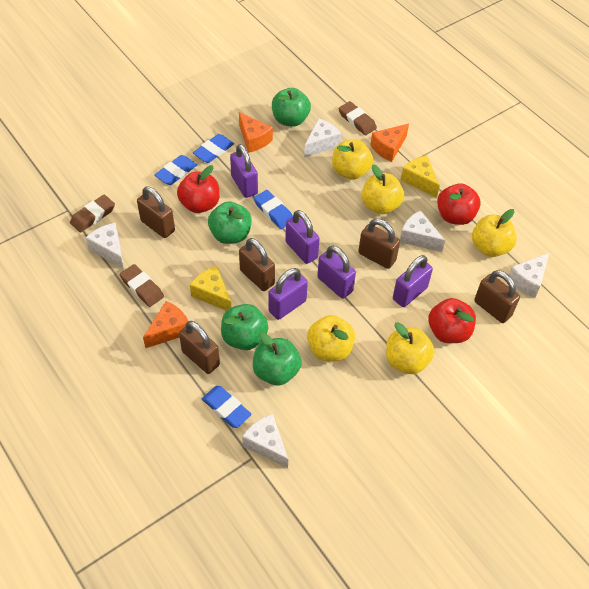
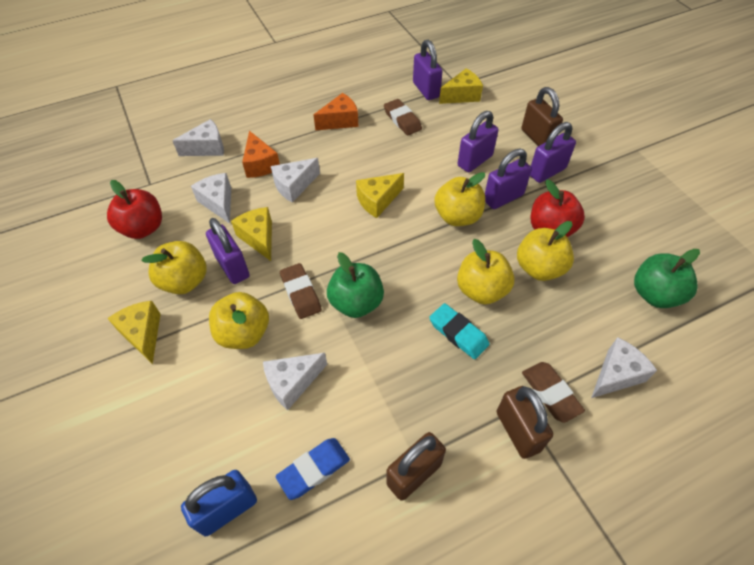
blue eraser: [155,155,197,185] [193,134,234,163] [202,386,252,428] [254,190,293,229] = 4 -> [275,438,350,500] = 1
blue padlock: none = 0 -> [181,470,257,536] = 1
brown padlock: [137,186,175,238] [179,321,220,374] [239,238,275,291] [358,219,400,269] [474,270,520,323] = 5 -> [386,432,446,501] [497,386,553,459] [521,87,563,146] = 3
green apple: [208,202,252,244] [221,304,268,350] [253,332,301,386] [272,88,311,127] = 4 -> [327,252,384,318] [634,249,700,308] = 2
orange cheese: [143,301,188,348] [239,112,273,153] [370,124,409,162] = 3 -> [242,131,280,178] [314,93,359,131] = 2
red apple: [177,165,220,213] [428,298,476,343] [437,183,481,225] = 3 -> [107,180,162,239] [531,179,585,237] = 2
turquoise eraser: none = 0 -> [429,303,490,359] = 1
yellow cheese: [190,266,231,311] [401,155,440,198] = 2 -> [107,301,161,364] [231,207,272,261] [356,173,404,218] [439,68,483,104] = 4

